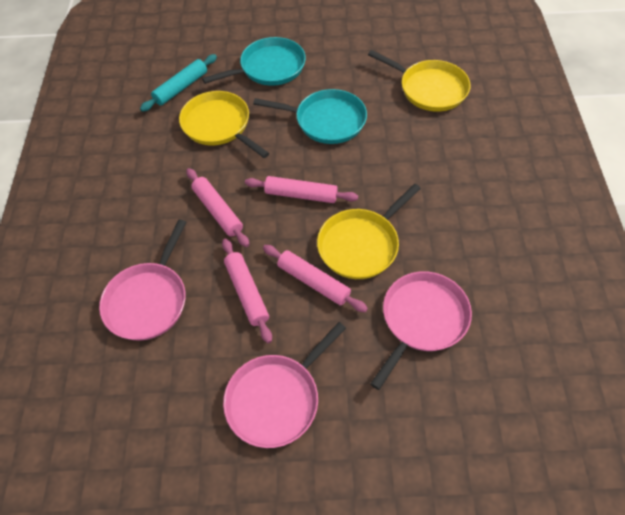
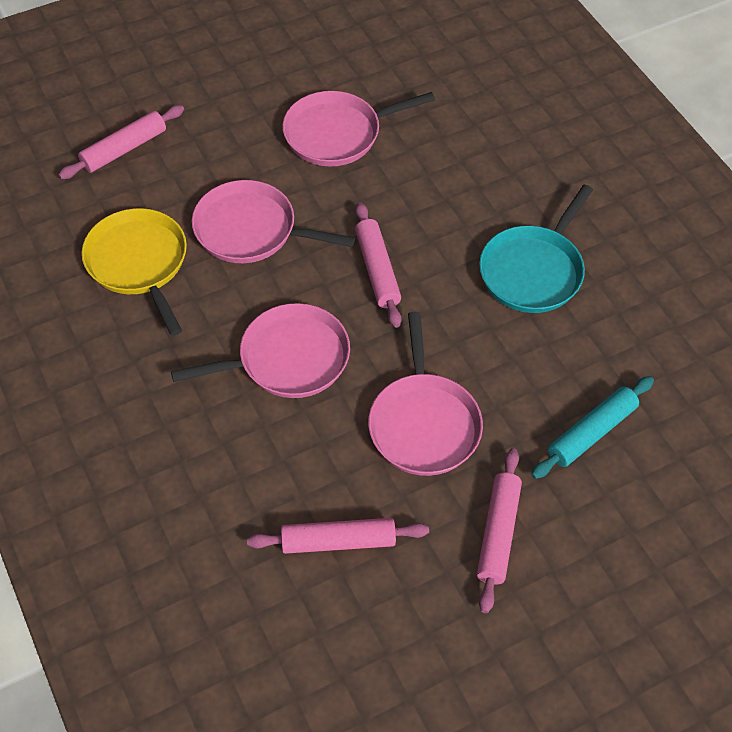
pink pan: [99,220,186,341] [223,322,346,448] [370,271,472,390] = 3 -> [171,303,350,398] [192,180,355,263] [282,91,435,166] [368,312,483,476] = 4
turquoise pan: [202,37,306,86] [253,89,367,144] = 2 -> [479,185,593,313] = 1
yellow pan: [179,91,269,158] [317,184,421,279] [368,50,471,112] = 3 -> [82,208,187,336] = 1

